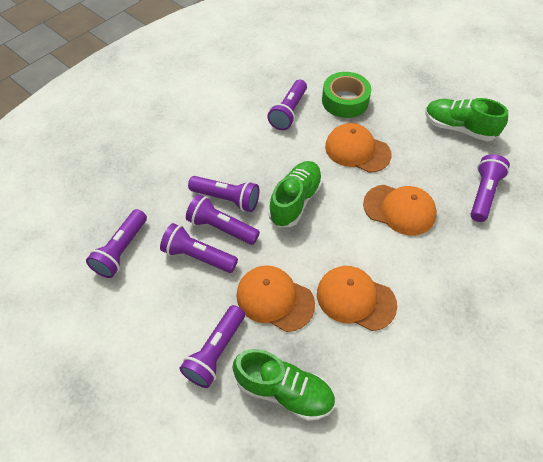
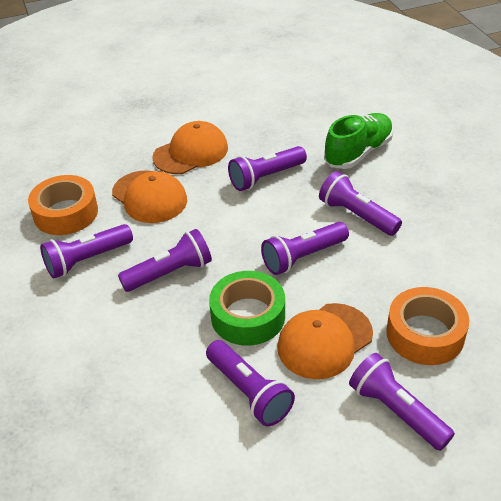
green shoe: [233,349,335,421] [268,161,323,227] [425,98,508,141] = 3 -> [324,113,393,169] = 1
orange cap: [236,265,315,332] [317,266,397,331] [325,123,392,173] [363,185,437,235] = 4 -> [112,170,187,223] [152,121,228,174] [277,303,373,379] = 3
orange tape: none = 0 -> [28,175,98,235] [387,287,469,365] = 2

